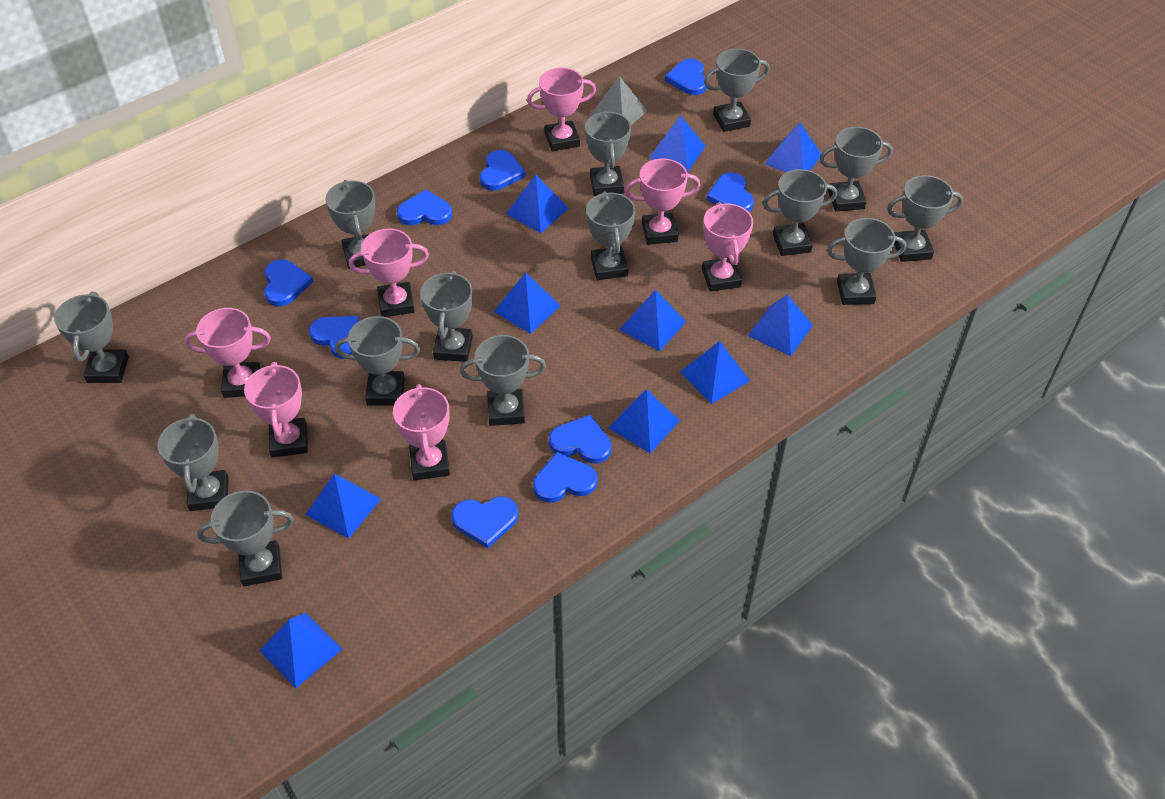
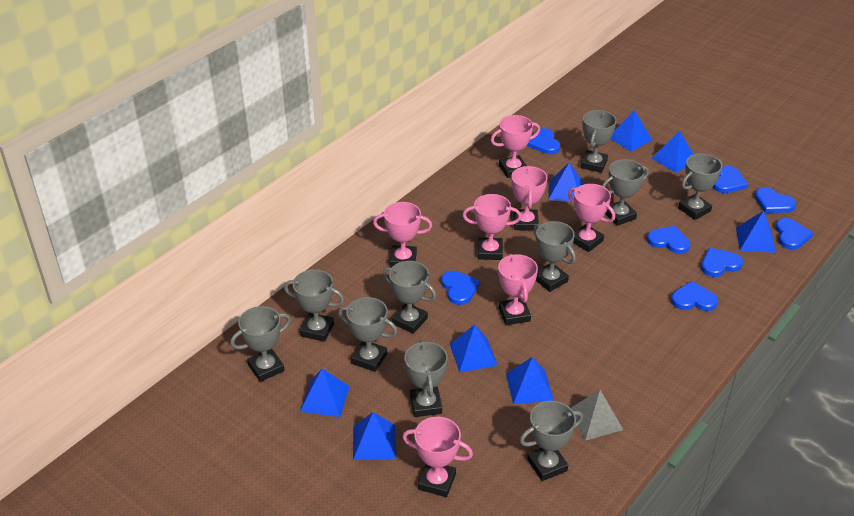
blue heart: [264,260,313,306] [309,316,359,359] [397,190,452,225] [451,496,519,548] [480,150,526,191] [533,452,598,503] [549,415,612,464] [665,59,706,95] [706,172,754,212] = 9 -> [441,271,480,305] [527,128,560,154] [647,226,690,254] [671,281,718,311] [701,248,743,277] [713,166,748,193] [755,187,796,213] [775,218,813,250] = 8
blue pyramid: [259,613,342,688] [305,473,381,539] [494,272,561,334] [506,175,569,233] [609,389,680,454] [619,289,686,352] [649,115,706,172] [680,341,750,404] [748,294,813,356] [765,123,822,172] = 10 -> [300,369,349,417] [353,412,396,460] [450,325,498,372] [506,357,554,404] [548,162,584,202] [611,110,652,151] [652,131,694,173] [736,211,776,253] = 8
grey trophy: [54,292,129,383] [157,414,229,511] [197,491,294,586] [325,180,375,269] [335,316,420,405] [420,270,473,362] [460,335,546,426] [585,111,631,196] [586,191,635,280] [704,49,770,132] [763,169,837,256] [820,127,893,212] [827,218,907,305] [887,175,963,262] = 14 -> [230,306,291,382] [284,269,344,342] [338,297,397,372] [383,261,436,334] [404,340,448,417] [520,401,583,481] [533,221,576,292] [580,110,617,173] [602,159,649,226] [678,154,722,220] = 10

